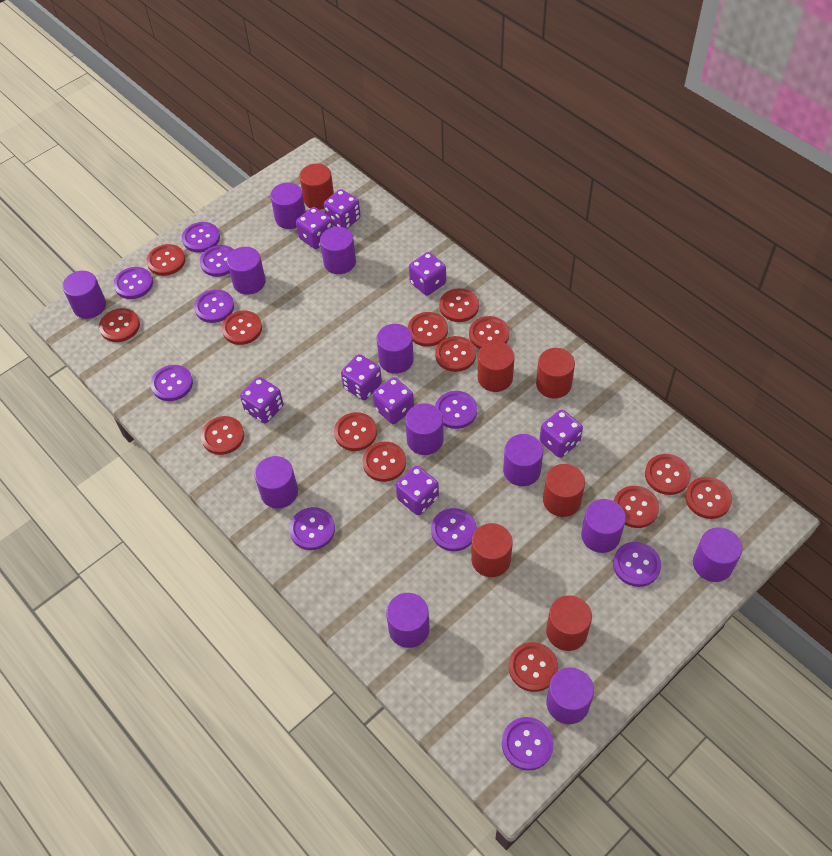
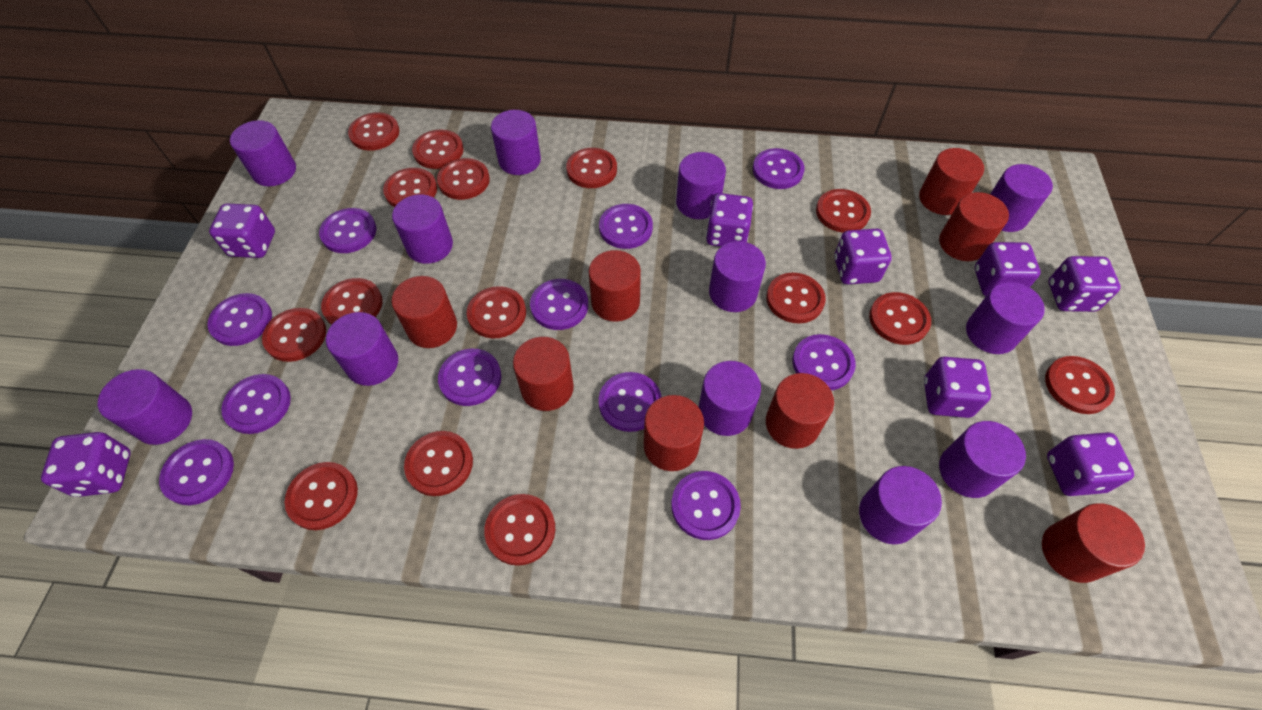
purple button: [113,267,153,299] [151,365,193,401] [182,222,220,253] [194,289,234,323] [200,245,234,277] [289,507,335,550] [431,508,477,551] [435,391,477,429] [502,717,554,771] [613,542,661,587] = 10 -> [159,439,234,505] [207,293,272,346] [221,374,291,434] [319,208,376,253] [438,349,501,406] [530,279,588,330] [599,204,653,249] [599,372,661,432] [671,471,741,540] [753,148,804,189] [792,334,856,390] = 11
red button: [99,308,140,342] [147,244,185,276] [201,416,244,455] [222,311,262,345] [334,412,377,451] [362,442,406,482] [408,312,448,347] [435,336,476,372] [439,288,479,322] [469,316,510,349] [509,642,558,692] [614,486,659,528] [645,454,691,495] [685,477,732,519] = 14 -> [262,308,326,362] [285,462,358,530] [321,278,383,325] [348,112,399,151] [383,168,437,207] [404,431,473,496] [412,130,464,169] [437,158,490,200] [467,286,526,339] [484,494,555,566] [566,148,617,188] [766,273,826,324] [816,189,871,233] [869,292,931,345] [1045,356,1115,414] = 15
red cylinder: [300,164,334,210] [471,523,513,577] [478,341,515,392] [536,348,575,399] [543,464,585,517] [546,595,592,651] = 6 -> [392,276,457,348] [513,337,574,411] [589,250,641,322] [644,395,704,471] [766,373,834,449] [919,148,984,215] [939,192,1009,261] [1042,503,1145,583] = 8

